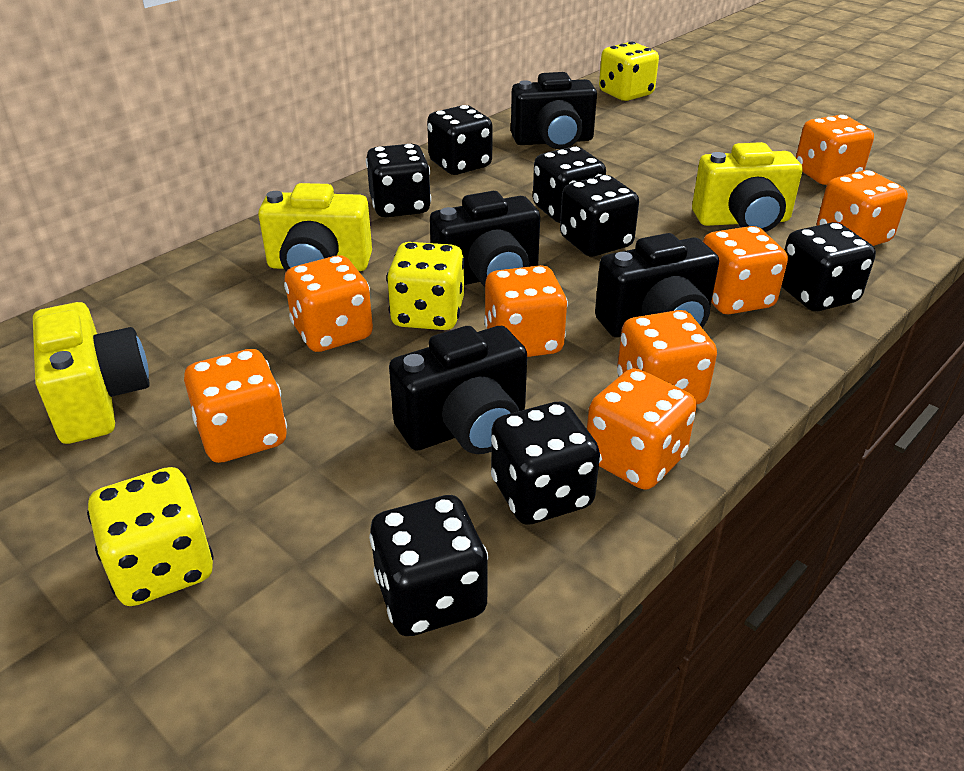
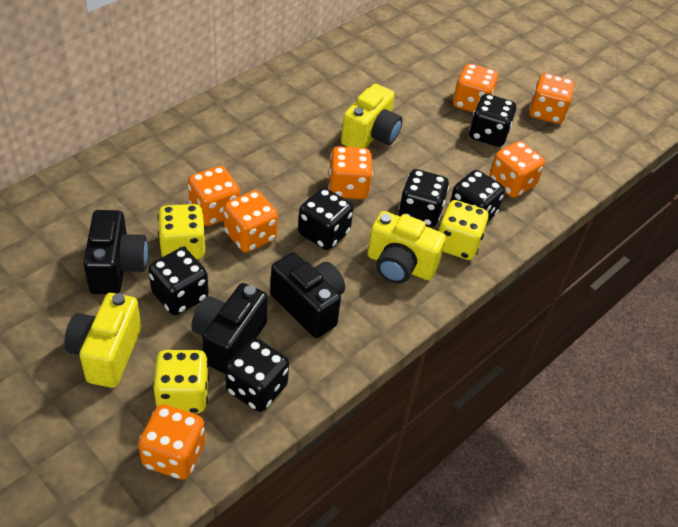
black camera: [389,326,527,454] [430,191,540,287] [511,72,597,149] [595,233,719,337] = 4 -> [83,210,148,294] [191,283,268,374] [270,253,345,338] = 3
black dice: [366,144,431,217] [369,495,488,636] [427,105,493,175] [491,402,600,525] [533,146,606,223] [560,175,639,256] [781,222,876,311] = 7 -> [148,248,209,315] [225,338,289,412] [298,188,353,250] [399,169,449,227] [450,170,505,220] [469,94,516,147] = 6
orange dice: [184,349,287,463] [284,255,373,352] [484,265,568,357] [587,368,697,490] [617,310,717,405] [703,226,788,314] [796,115,874,185] [817,170,908,246] = 8 -> [138,404,205,480] [188,166,240,226] [223,190,278,253] [328,146,373,199] [453,64,498,113] [489,141,545,198] [529,73,575,124] = 7

